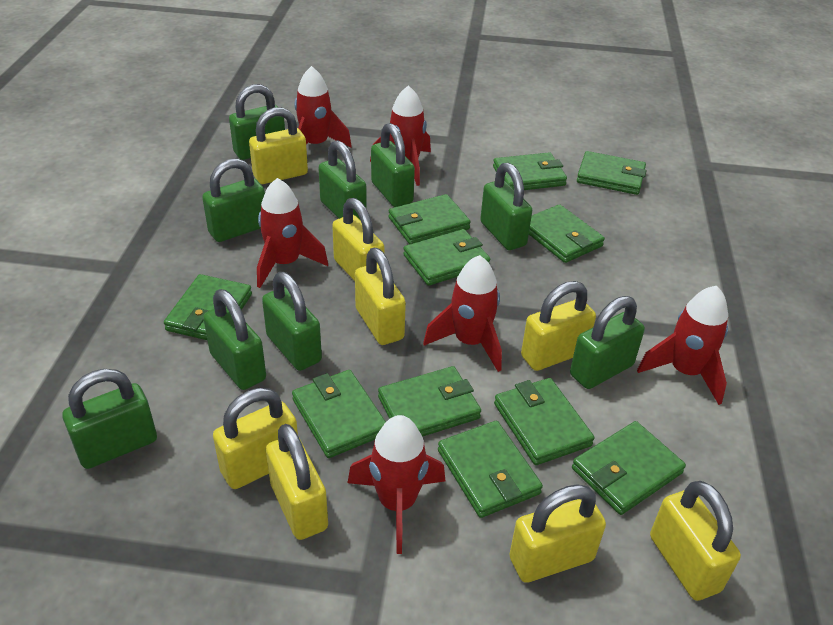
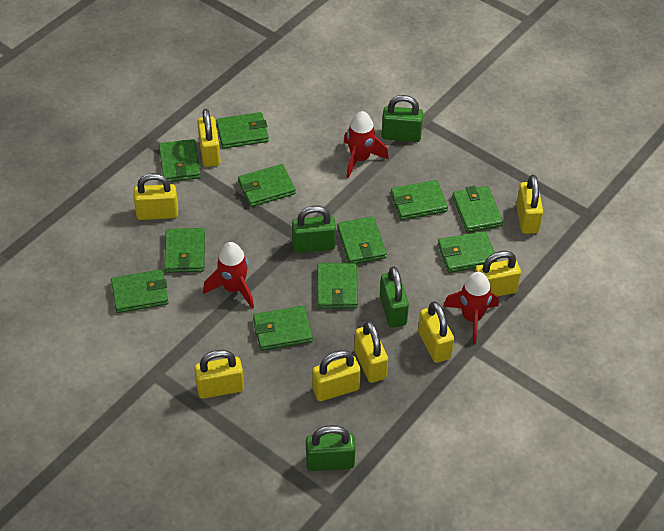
green padlock: [62,369,157,469] [202,158,265,242] [203,289,266,390] [229,84,285,160] [262,272,322,371] [318,140,367,221] [371,123,415,207] [480,163,532,250] [570,296,645,389] = 9 -> [292,206,336,253] [306,425,356,471] [380,266,409,328] [382,95,423,142] = 4
red rocket: [257,178,328,288] [295,66,352,148] [348,415,445,554] [370,85,431,186] [423,255,502,372] [637,286,728,405] = 6 -> [203,242,254,309] [344,111,389,178] [443,272,498,344] = 3

